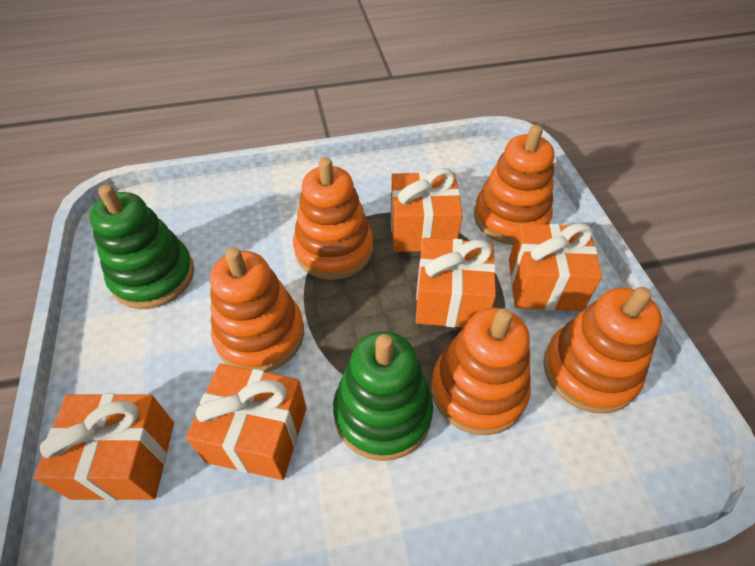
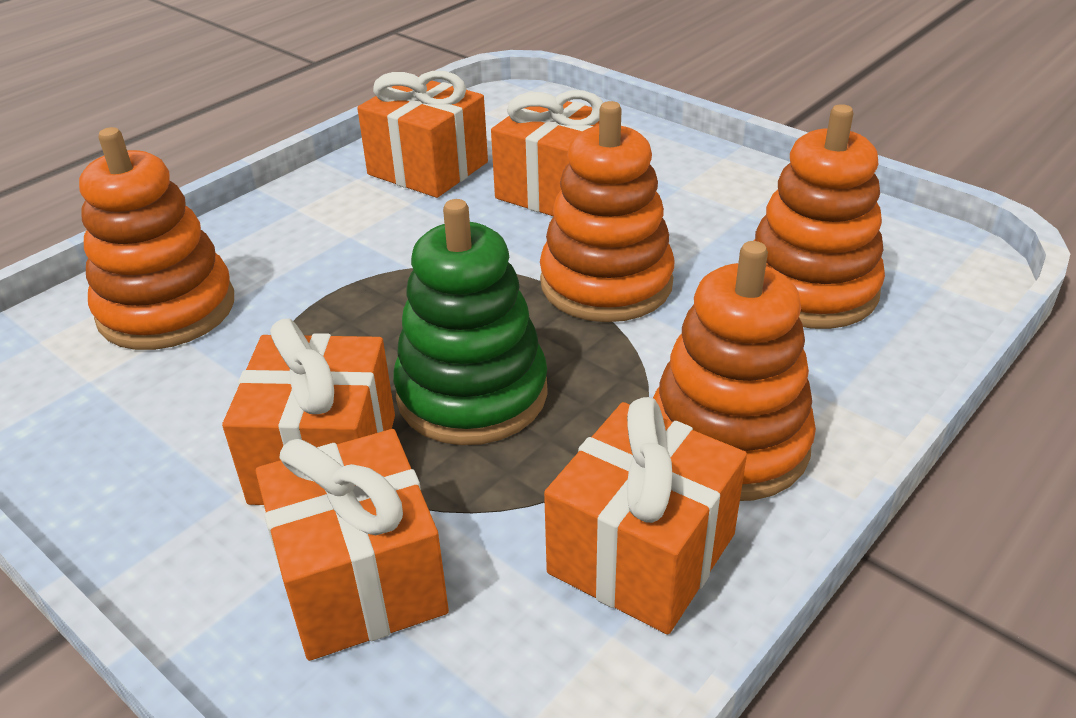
green stacking toy: [89,185,194,309] [333,331,433,461] = 2 -> [393,199,548,445] = 1
orange stacking toy: [210,247,304,372] [293,157,373,280] [431,308,531,435] [474,125,555,245] [543,287,662,414] = 5 -> [79,127,234,350] [540,101,674,322] [653,241,816,501] [753,104,885,329] = 4

